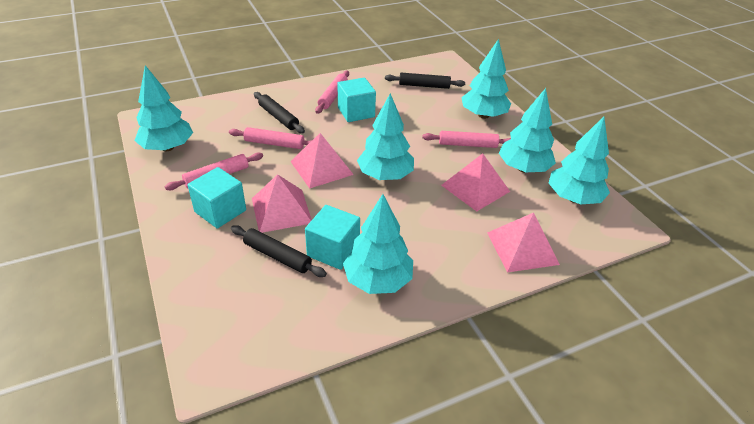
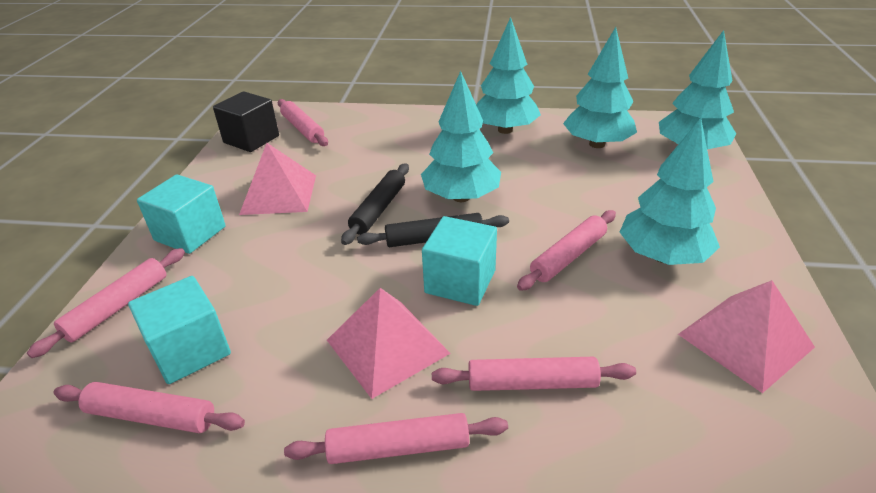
black cube: none = 0 -> [213,91,279,152] = 1
black rolling pin: [231,225,327,277] [254,92,305,134] [385,73,465,89] = 3 -> [341,163,409,245] [357,213,509,247] = 2
pink pyramid: [252,174,312,233] [290,133,354,189] [441,153,510,211] [487,212,560,272] = 4 -> [239,143,316,215] [327,288,451,399] [678,280,815,393] = 3
pink rolling pin: [165,152,263,190] [229,127,312,149] [315,71,349,114] [422,131,511,148] = 4 -> [27,248,185,358] [53,382,245,433] [278,99,328,146] [284,413,508,464] [432,357,636,391] [517,210,616,291] = 6
turquoise tree: [134,65,193,151] [343,194,413,294] [357,93,414,180] [461,39,511,119] [499,88,556,173] [548,117,610,205] = 6 -> [421,71,501,202] [476,17,541,134] [563,27,637,148] [620,118,720,265] [659,30,736,149] = 5

